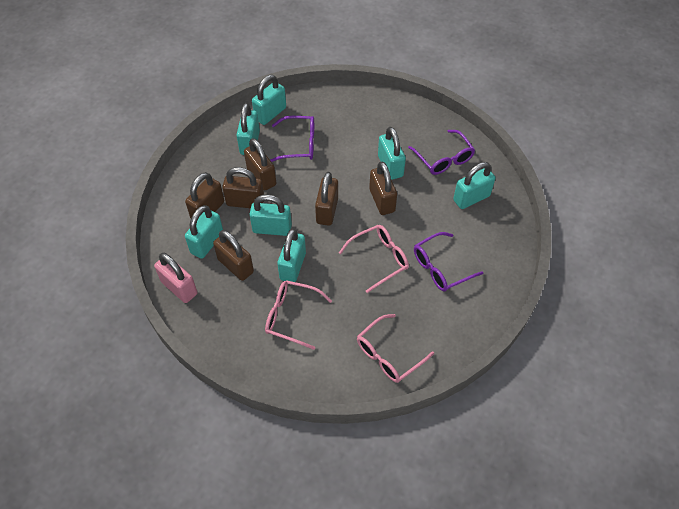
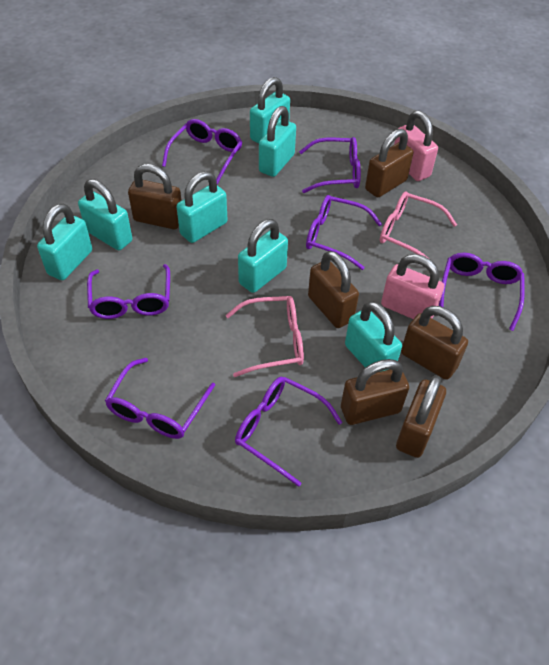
pink glasses: [265,280,332,350] [339,225,409,293] [357,314,434,383] = 3 -> [226,296,304,377] [380,192,457,265] = 2
pink padlock: [154,253,197,303] = 1 -> [381,254,444,319] [394,111,438,181] = 2
purple glasses: [270,116,314,162] [408,130,475,175] [414,232,484,292] = 3 -> [87,264,170,319] [105,358,215,439] [162,119,242,184] [235,377,342,487] [299,137,361,193] [306,195,382,270] [439,253,525,331] = 7

